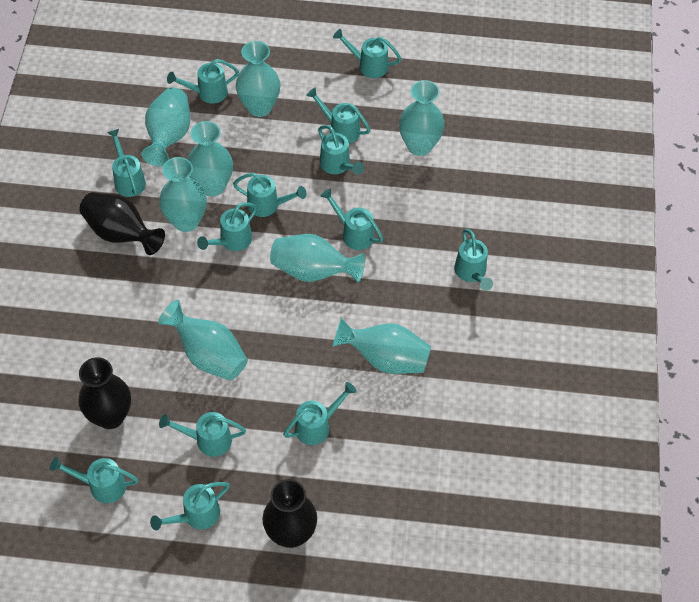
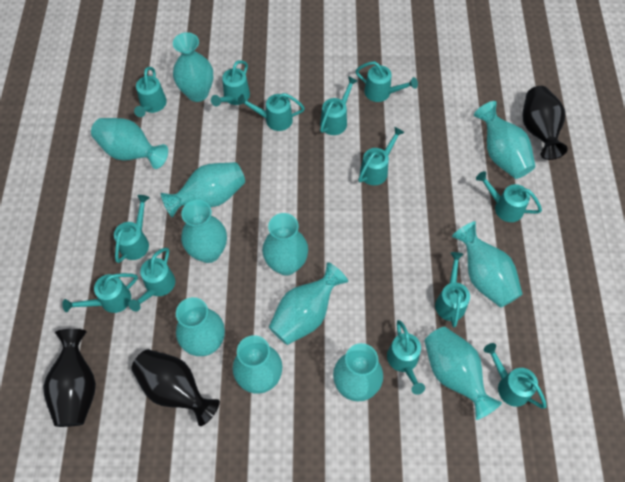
turquoise vase: [141,87,191,167] [158,300,248,381] [159,157,207,232] [188,121,233,197] [236,41,280,117] [270,234,365,282] [332,317,431,374] [399,80,445,156] = 8 -> [91,118,168,169] [161,162,245,218] [173,32,213,102] [176,297,225,356] [181,200,227,263] [233,335,282,394] [262,213,308,276] [269,262,348,345] [333,343,383,401] [424,327,502,420] [452,221,522,308] [474,101,536,179] = 12

